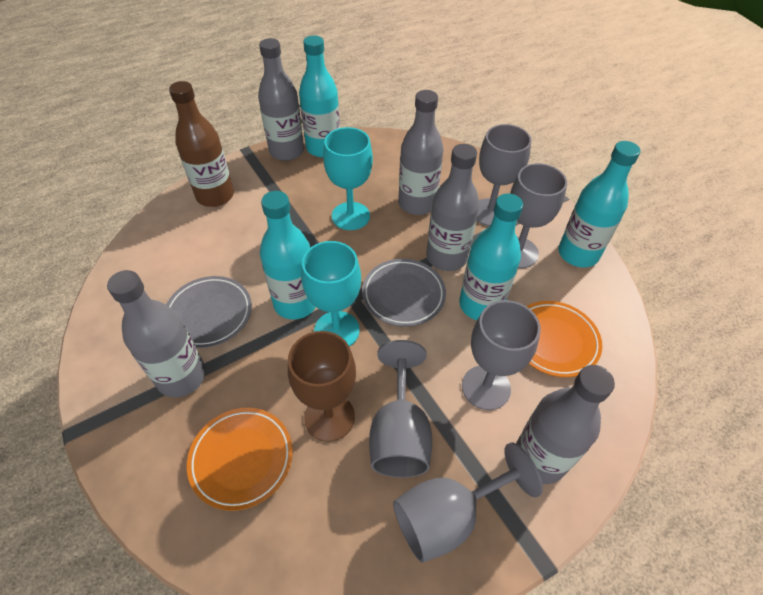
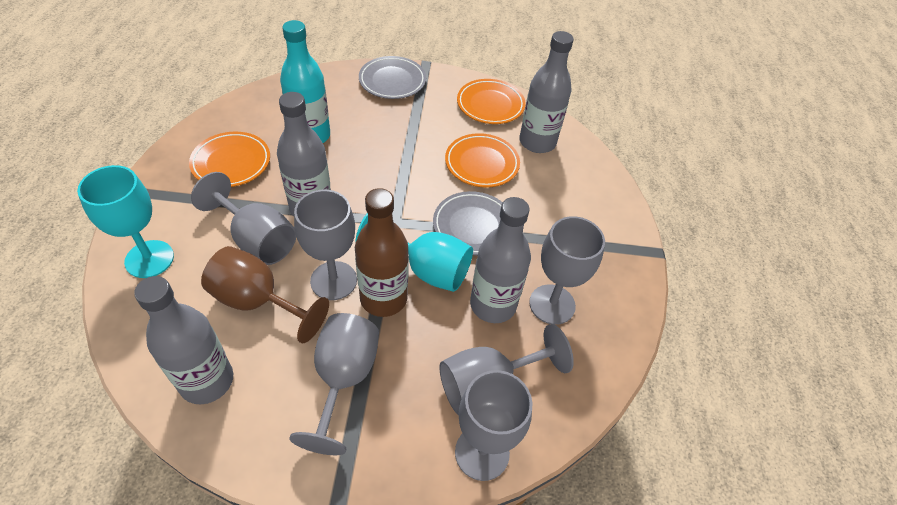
grey bottle: [107,270,206,397] [258,38,304,161] [398,90,443,215] [426,144,479,271] [516,365,615,484] = 5 -> [134,276,233,405] [277,92,331,216] [470,197,531,323] [519,31,574,153] = 4
grey goblet: [369,340,432,478] [393,442,543,563] [462,300,540,410] [477,124,531,226] [510,163,567,268] = 5 -> [191,172,296,265] [289,313,379,455] [294,190,357,300] [440,324,574,415] [455,370,532,481] [529,216,605,325] = 6
orange plate: [187,408,293,511] [527,301,602,377] = 2 -> [189,132,270,187] [445,133,520,188] [457,79,526,124] = 3
turquoise bottle: [260,191,316,319] [299,35,340,157] [459,193,523,320] [558,141,641,268] = 4 -> [280,20,330,143] = 1

